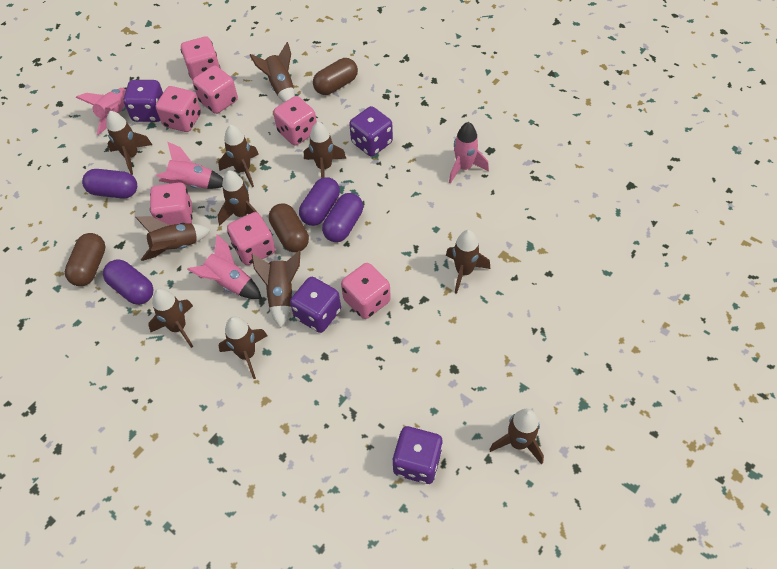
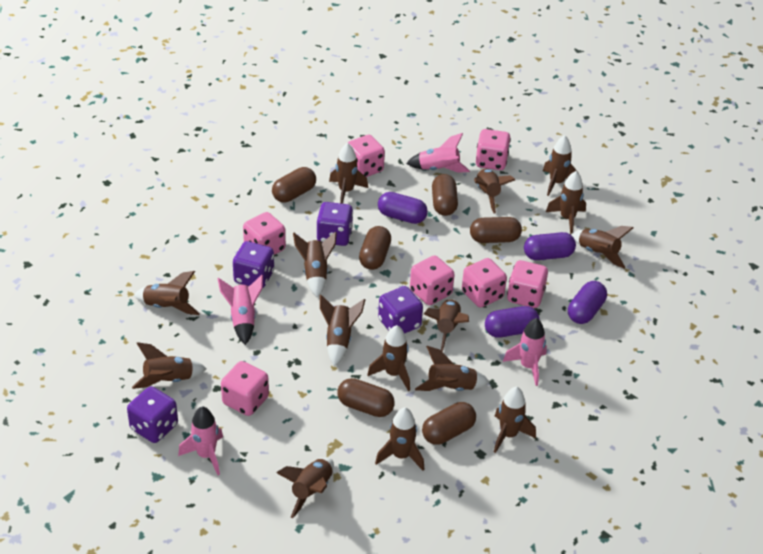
brown capsule: [65,233,105,286] [269,203,309,252] [313,58,358,95] = 3 -> [272,167,316,203] [337,378,395,417] [359,226,391,270] [422,402,476,445] [432,174,458,216] [470,217,522,243] = 6
brown rocket: [107,111,152,175] [135,216,211,261] [148,289,193,348] [218,125,259,187] [218,170,258,225] [218,317,267,379] [250,42,295,102] [251,250,301,328] [304,122,346,178] [446,230,490,294] [489,409,544,465] = 11 -> [132,342,207,389] [134,271,200,315] [276,458,334,519] [293,231,337,298] [320,295,365,366] [329,143,368,204] [367,325,410,391] [375,407,424,471] [415,346,490,391] [424,299,469,352] [474,168,515,214] [494,387,536,453] [543,135,577,196] [546,171,586,235] [571,226,633,269] = 15

